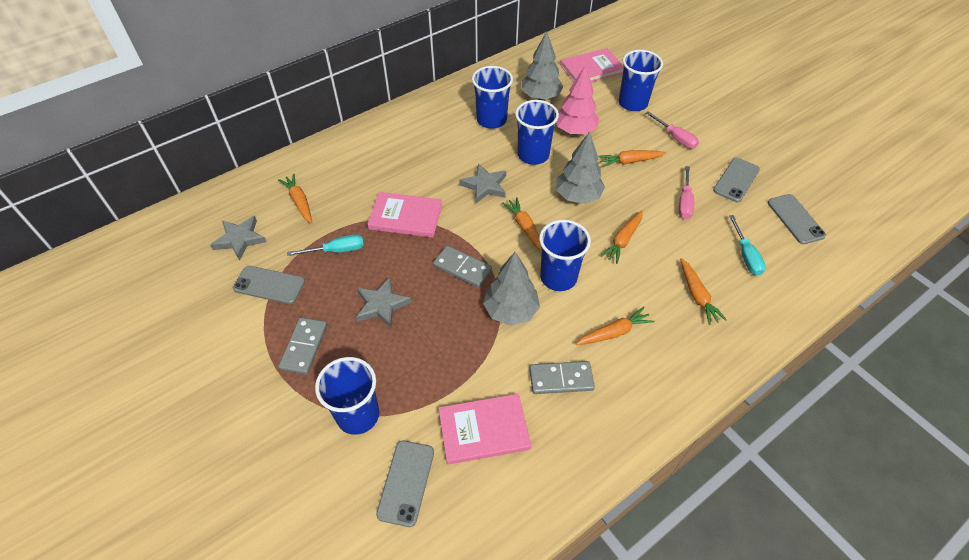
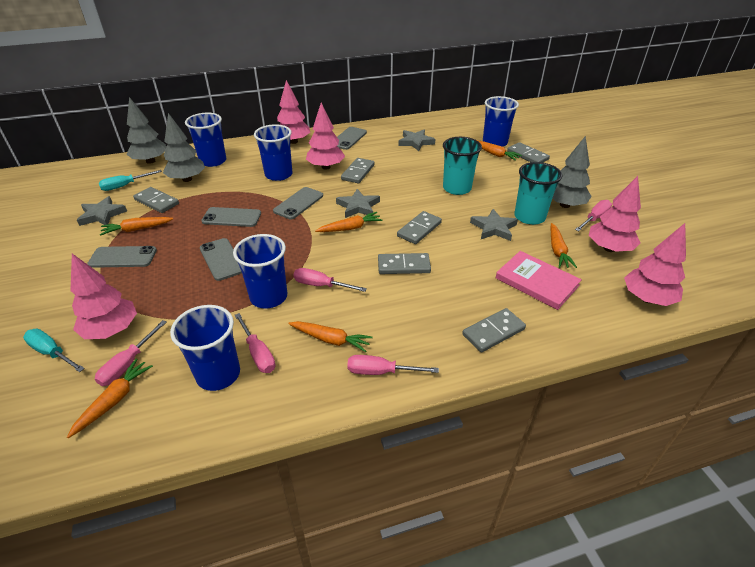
grey domino: [278,317,327,375] [433,246,492,288] [530,361,595,394] = 3 -> [133,187,179,213] [341,158,375,183] [378,253,431,274] [397,211,442,244] [462,308,526,352] [507,142,550,162] = 6
grey phone: [233,266,305,304] [376,441,434,527] [713,158,760,202] [768,194,826,244] = 4 -> [87,246,157,268] [200,238,242,281] [201,207,261,227] [273,187,323,219] [337,127,367,150] = 5
grey star: [210,216,267,261] [356,277,412,328] [459,163,506,203] = 3 -> [77,196,127,226] [336,189,380,218] [398,130,435,151] [470,209,518,241] = 4
pink book: [367,192,442,238] [438,394,531,465] [560,48,623,82] = 3 -> [496,251,582,310] = 1
pink screwdriver: [646,111,699,149] [679,166,694,219] = 2 -> [95,320,167,386] [235,313,275,373] [293,268,367,292] [347,355,439,375] [575,200,612,231] = 5
pink tree: [556,65,599,134] = 1 -> [70,254,137,339] [277,80,310,144] [306,103,345,170] [589,176,641,252] [624,223,686,306] = 5
turquoise cup: none = 0 -> [443,137,482,195] [514,162,562,225] = 2

